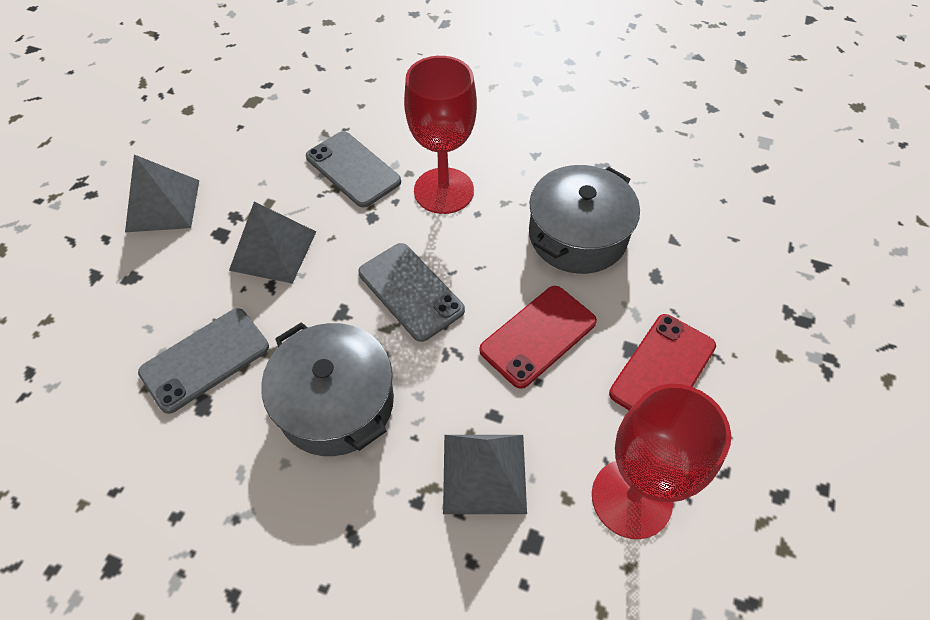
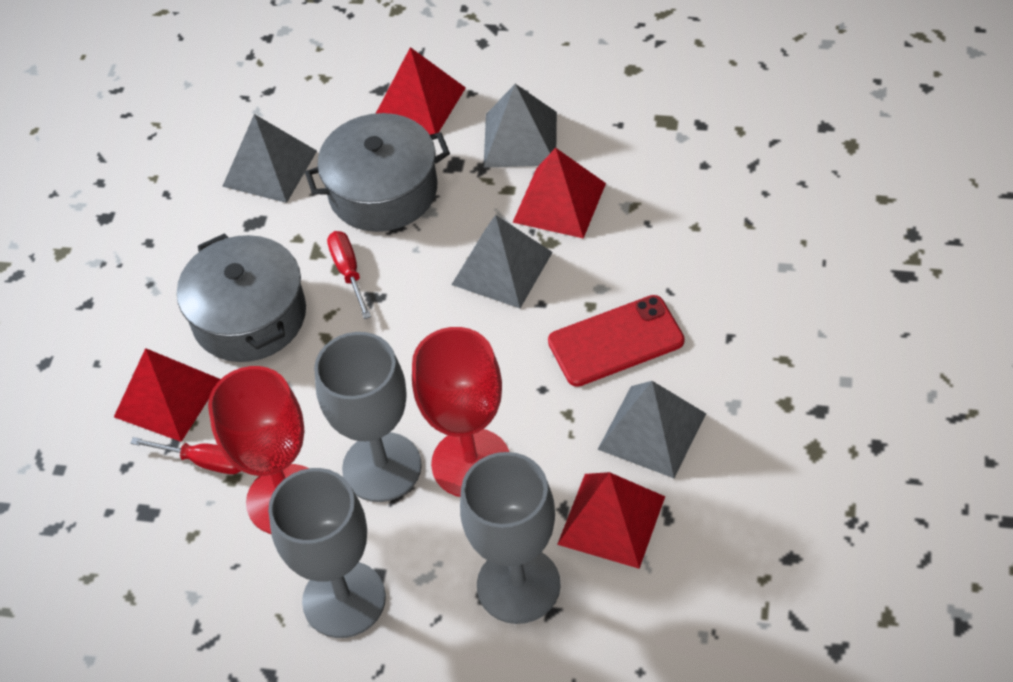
grey goblet: none = 0 -> [268,468,386,638] [314,332,422,502] [460,452,561,624] = 3
grey phone: [138,308,269,414] [306,131,401,208] [358,243,465,342] = 3 -> none = 0
grey pyramid: [125,155,199,232] [229,202,316,284] [443,435,527,514] = 3 -> [222,114,317,203] [451,215,553,308] [484,84,557,168] [597,381,706,478] = 4
red phone: [479,286,597,389] [609,314,716,410] = 2 -> [548,295,684,387] = 1
red pyramid: none = 0 -> [114,348,221,442] [376,47,466,135] [512,148,606,239] [557,472,665,569] = 4
red screwdriver: none = 0 -> [130,437,241,474] [327,231,371,319] = 2

